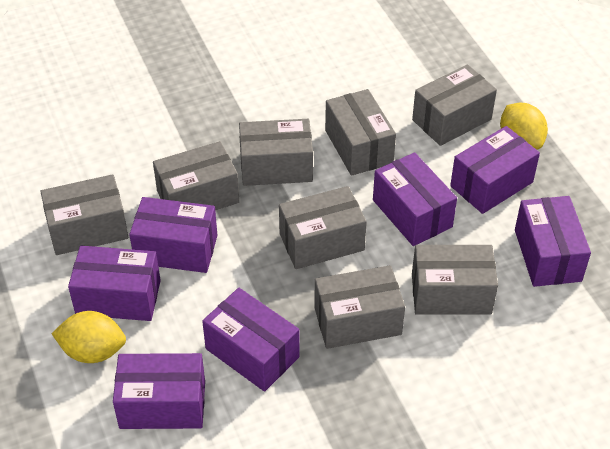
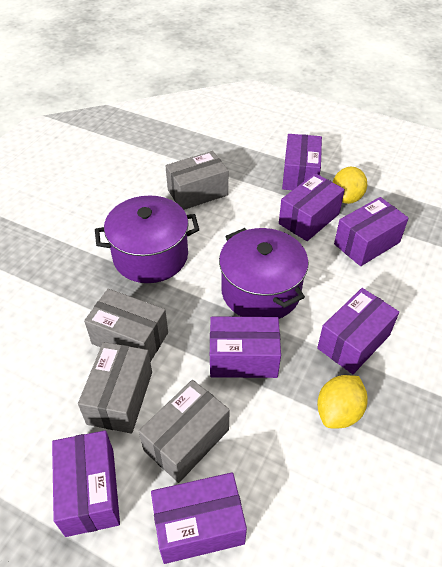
grey box: [40,174,128,255] [153,141,239,210] [239,119,313,186] [279,186,367,269] [314,265,405,349] [325,89,396,176] [412,64,497,146] [412,245,498,315] = 8 -> [78,342,152,434] [84,289,168,362] [139,380,230,483] [165,151,228,210] = 4
purple pot: none = 0 -> [95,196,199,283] [219,228,309,319] = 2

